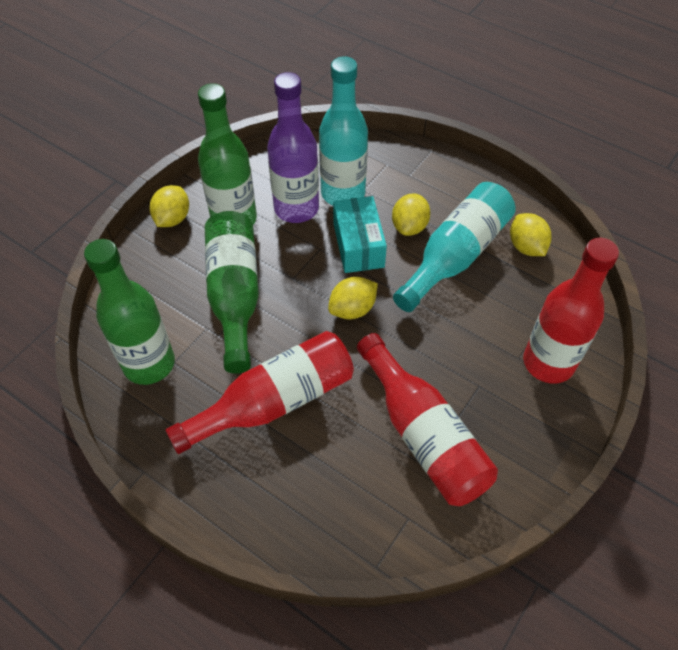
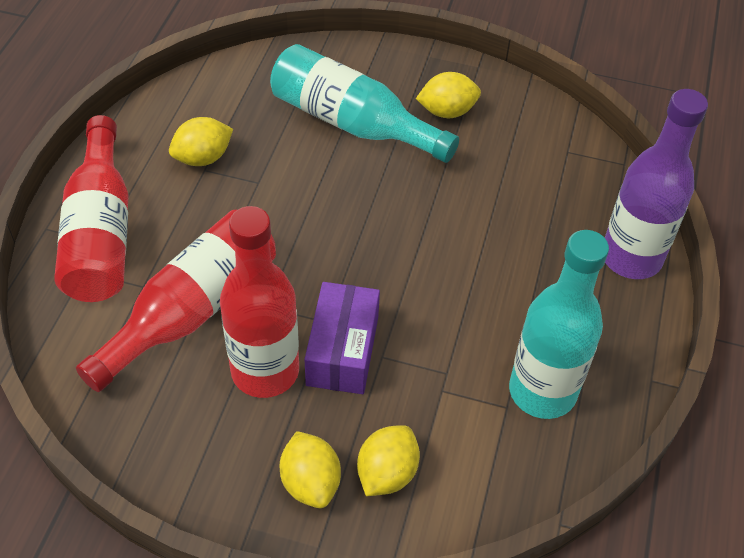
green bottle: [84,239,175,385] [198,83,257,225] [205,211,259,374] = 3 -> none = 0
purple box: none = 0 -> [304,282,380,394] = 1
turquoise box: [333,196,387,273] = 1 -> none = 0

